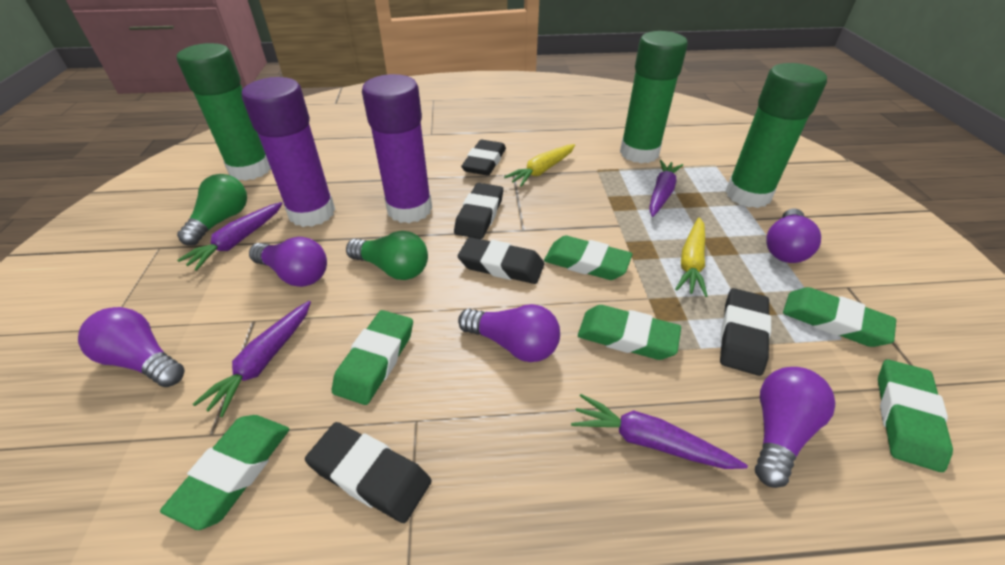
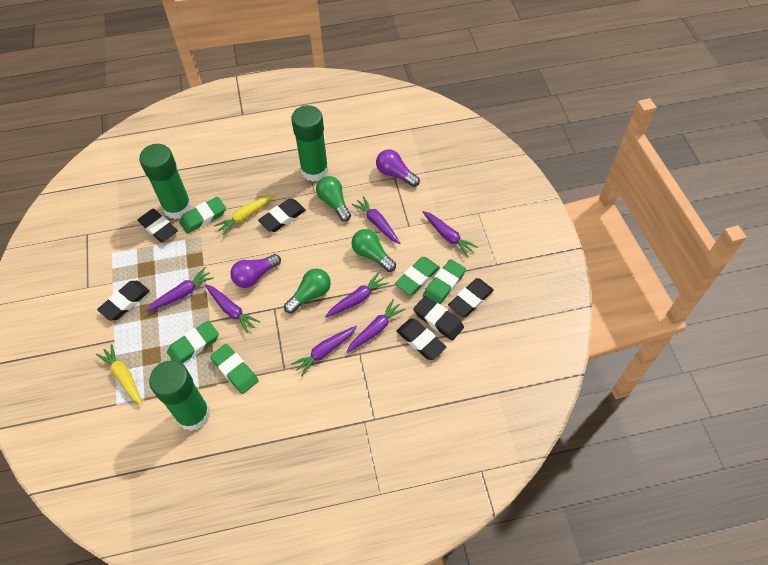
black eraser: [305,422,431,523] [454,183,503,239] [458,237,544,284] [461,140,506,176] [720,288,771,376] = 5 -> [97,281,150,321] [138,209,178,243] [258,199,306,232] [396,319,446,360] [413,296,464,341] [448,278,494,317] = 6
green eraser: [160,415,289,530] [332,310,413,405] [544,235,633,280] [578,305,681,360] [783,287,896,347] [878,359,953,472] = 6 -> [167,321,219,363] [179,197,226,234] [210,344,259,394] [395,257,440,295] [423,259,466,304] = 5
green light bulb: [177,174,247,246] [346,231,428,280] = 2 -> [284,269,331,313] [316,176,351,221] [351,229,396,272] = 3
purple carrot: [177,202,283,271] [193,301,311,417] [571,394,748,469] [649,160,683,217] = 4 -> [146,267,214,312] [205,284,260,333] [291,326,357,377] [325,272,389,317] [347,299,406,353] [351,196,400,244] [422,211,478,257] = 7
purple glue stick: [242,77,335,227] [362,74,432,223] = 2 -> none = 0
purple light bulb: [78,307,185,387] [249,237,327,287] [458,304,560,362] [755,367,835,488] [766,208,821,263] = 5 -> [230,254,281,288] [376,149,420,187] = 2

